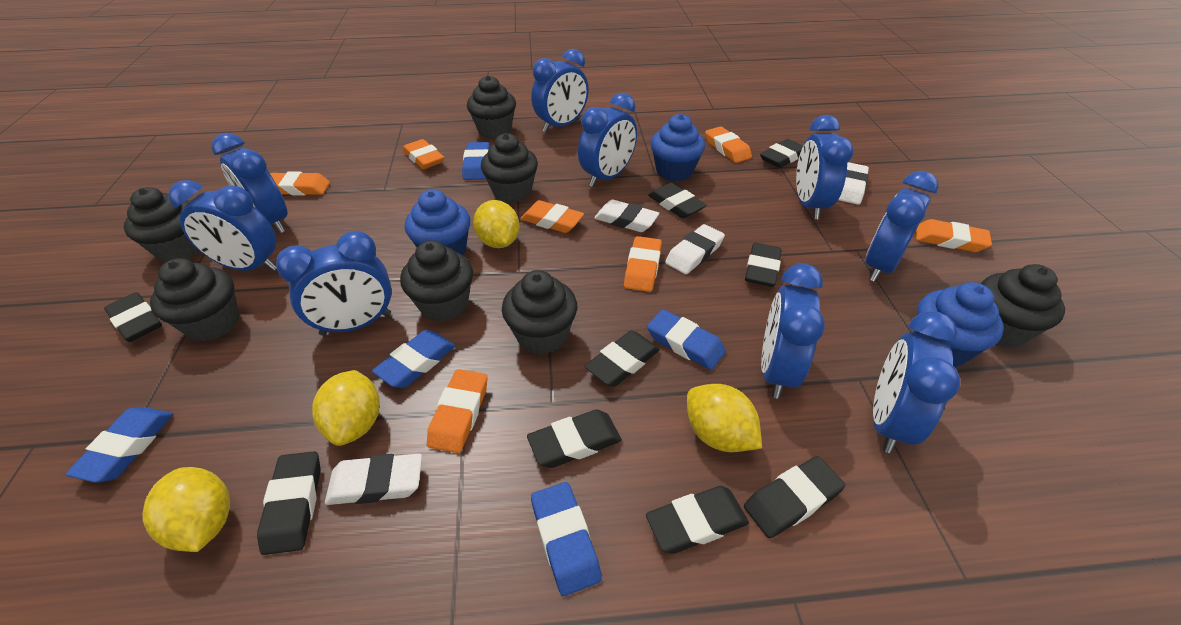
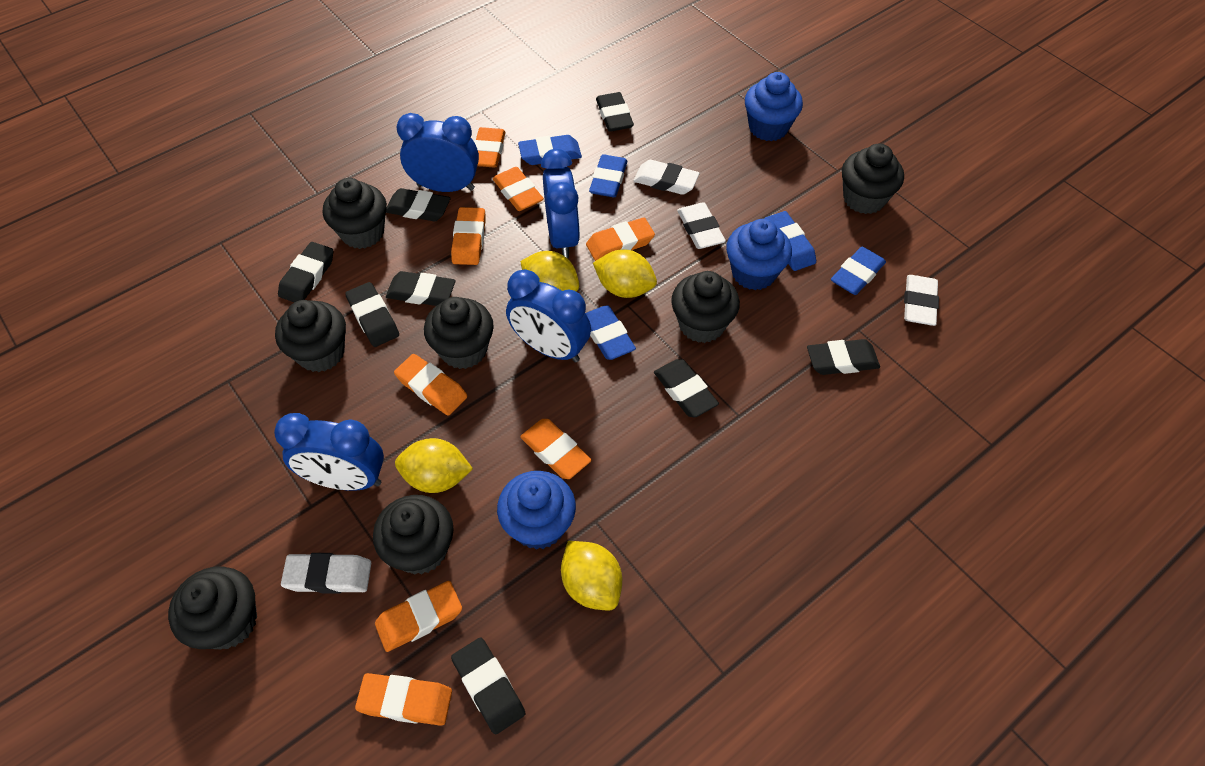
black eraser: [104,292,162,342] [257,451,321,555] [527,409,622,468] [585,330,660,387] [646,486,749,554] [648,183,707,218] [744,456,845,538] [745,243,781,287] [760,139,803,168] = 9 -> [278,242,333,302] [345,282,399,347] [386,188,451,221] [386,271,456,306] [451,638,525,734] [596,92,634,132] [654,359,719,418] [807,339,880,375] = 8
blue clock: [168,180,276,271] [212,133,288,233] [276,231,392,336] [531,49,589,132] [578,93,637,187] [761,264,825,399] [796,115,854,219] [865,171,939,282] [873,311,960,453] = 9 -> [274,413,384,491] [396,113,479,192] [506,269,591,363] [541,149,580,258] = 4
orange eraser: [270,172,330,196] [403,139,444,169] [427,369,487,453] [521,200,584,233] [624,236,662,292] [705,126,752,163] [916,219,992,252] = 7 -> [355,673,452,725] [375,581,462,652] [394,354,467,416] [451,207,485,265] [474,127,505,167] [493,167,544,211] [520,419,591,479] [586,217,655,261] = 8

